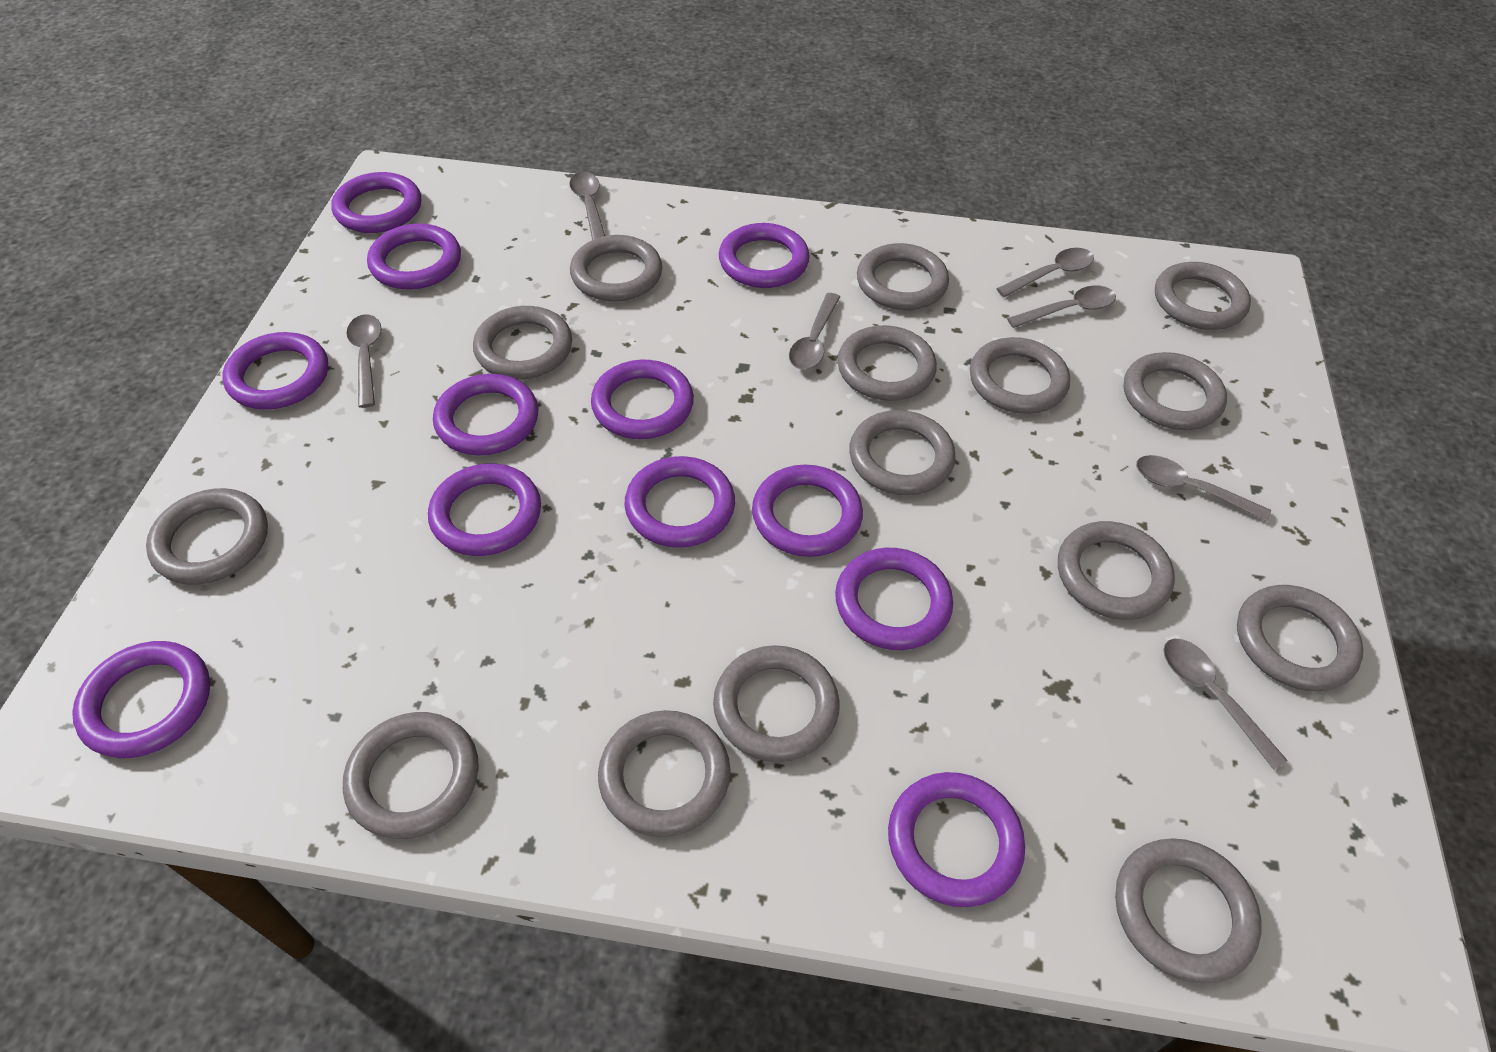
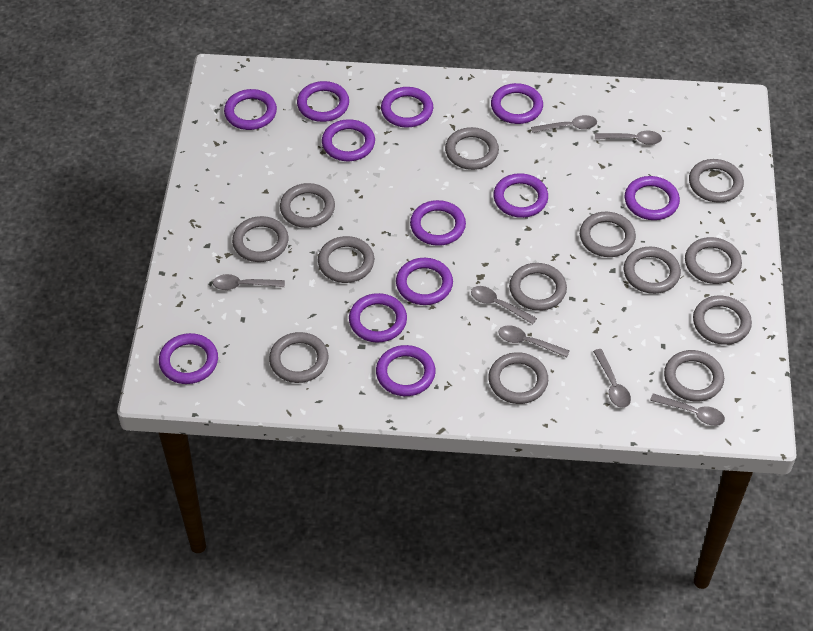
grey ring: [146,488,268,585] [343,712,479,839] [473,306,572,380] [570,235,662,302] [598,710,730,837] [713,645,840,762] [837,325,937,401] [849,410,956,495] [857,243,949,310] [970,337,1070,414] [1058,521,1175,620] [1115,838,1262,984] [1124,352,1227,430] [1155,262,1251,330] [1237,585,1363,691] = 15 -> [232,216,288,262] [269,332,328,383] [280,183,335,228] [318,236,374,283] [445,127,499,170] [488,352,548,404] [509,263,567,311] [580,212,636,257] [624,247,681,294] [664,350,724,402] [685,237,742,284] [689,159,744,203] [693,295,752,345] = 13

